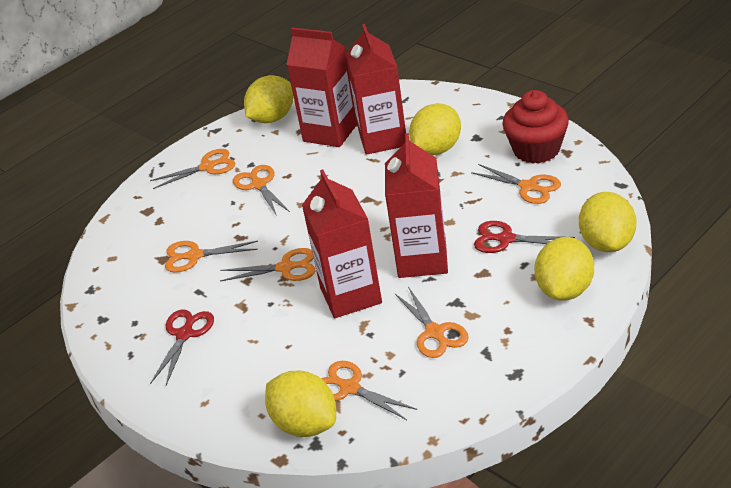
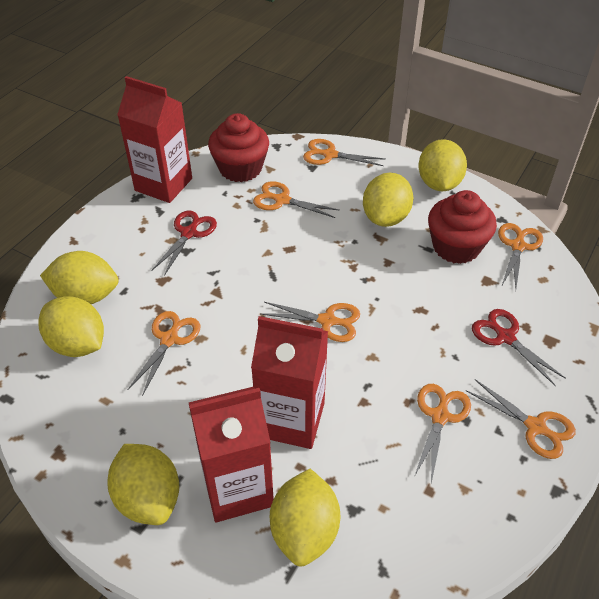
red carton: [286,28,357,147] [302,169,382,318] [346,24,406,155] [385,133,448,278] = 4 -> [117,76,192,203] [189,387,274,522] [251,316,328,449] = 3
red cupcake: [502,90,569,164] = 1 -> [208,113,269,182] [428,190,497,264] = 2
yellow lemon: [244,75,293,123] [265,371,336,437] [409,103,461,155] [535,237,594,301] [579,192,636,252] = 5 -> [38,296,104,357] [40,251,119,304] [107,444,179,525] [270,469,340,566] [363,173,413,227] [418,139,467,191] = 6

